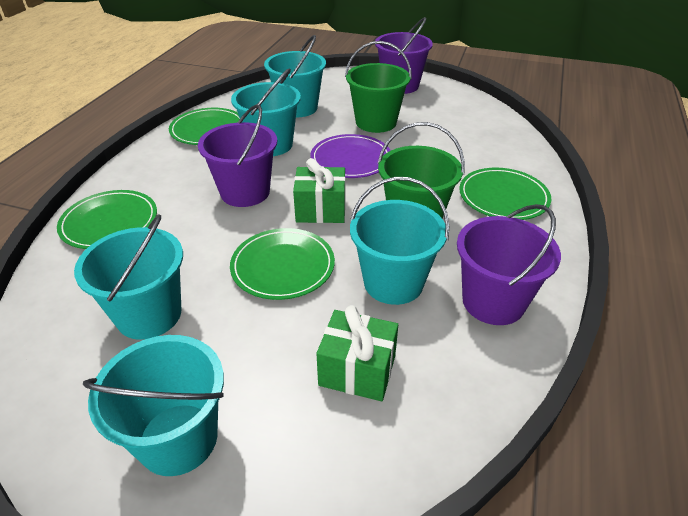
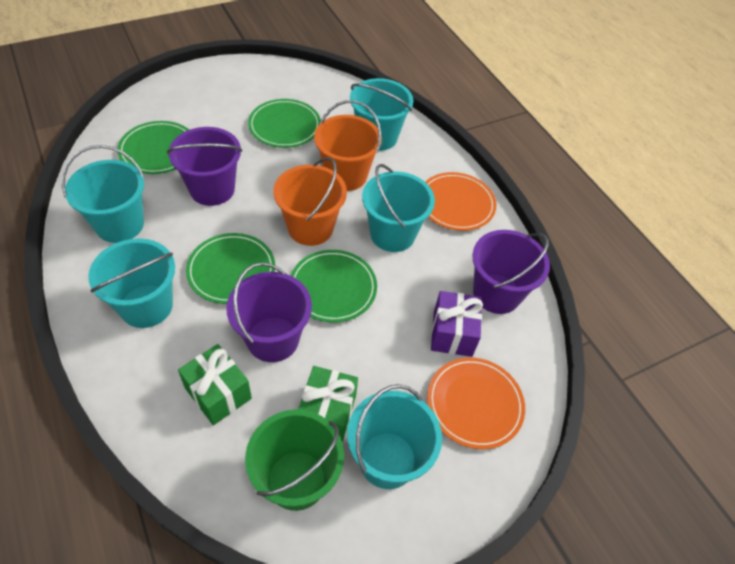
green bucket: [345,41,412,133] [377,122,465,219] = 2 -> [245,409,344,511] = 1
orange bucket: none = 0 -> [273,157,347,246] [314,100,382,191] = 2
orange plate: none = 0 -> [426,172,496,231] [427,357,525,449] = 2
purple gift: none = 0 -> [431,291,483,357] = 1
purple plate: [310,134,391,178] = 1 -> none = 0

